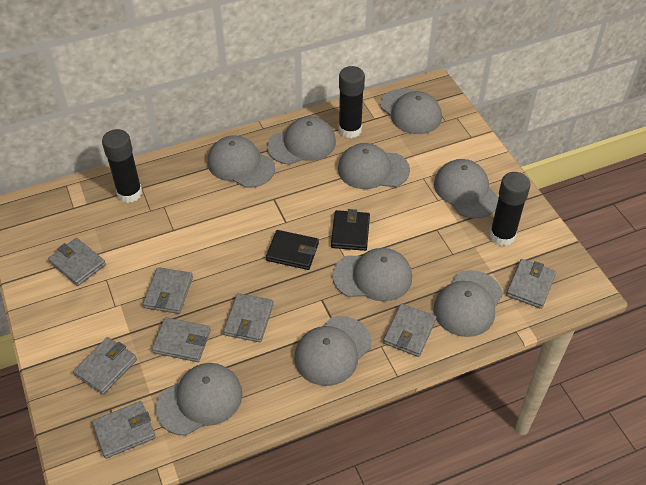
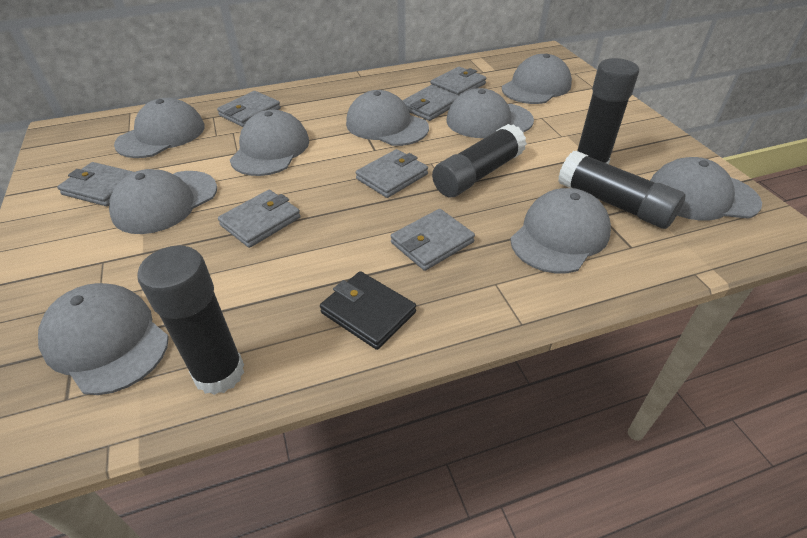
black glue stick: [102,129,142,203] [339,66,365,138] [490,172,531,246] = 3 -> [137,246,244,395] [432,124,527,197] [558,151,686,229] [577,58,639,164] = 4
black wallet: [266,230,319,270] [331,209,370,251] = 2 -> [320,271,416,350] = 1
grey wallet: [48,238,106,286] [73,337,137,395] [92,401,155,459] [143,267,193,314] [152,317,211,362] [224,293,274,342] [383,304,436,357] [506,259,556,309] = 8 -> [57,162,133,206] [217,91,281,127] [218,190,301,248] [356,149,428,198] [391,209,475,271] [402,85,459,121] [430,67,486,95] = 7

